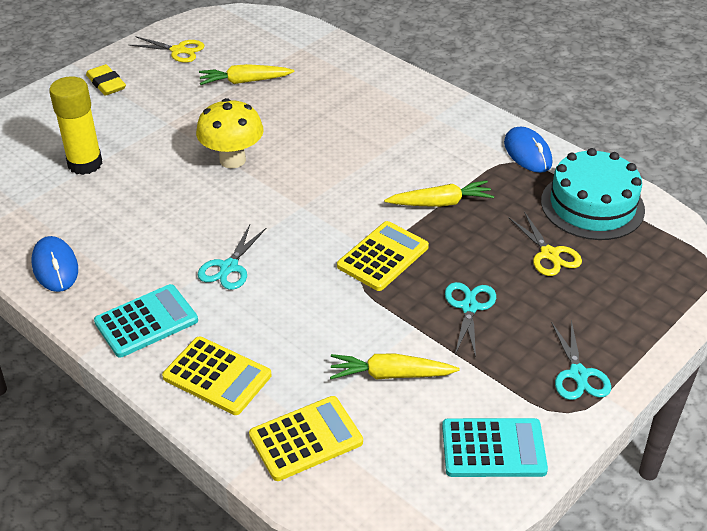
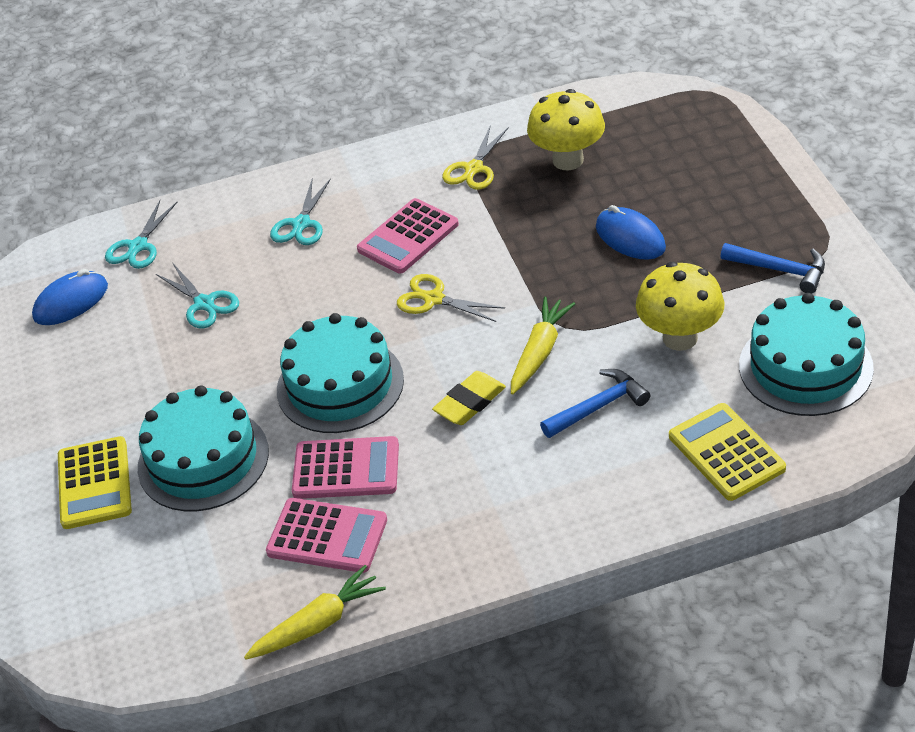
blue hammer: none = 0 -> [540,369,650,438] [720,243,825,294] = 2
pink calculator: none = 0 -> [266,498,387,573] [292,436,399,499] [357,198,459,274] = 3
turquoise cake: [541,148,645,240] = 1 -> [138,385,269,511] [277,313,404,433] [739,293,874,416] = 3
turquoise calculator: [94,284,198,358] [442,418,548,477] = 2 -> none = 0
yellow calculator: [162,336,271,415] [249,396,363,481] [337,221,429,291] = 3 -> [58,436,132,529] [669,403,786,501] = 2
yellow carrot: [199,64,295,85] [330,354,460,380] [384,180,494,207] = 3 -> [244,565,386,660] [511,297,575,395] = 2
yellow glue stick: [49,76,103,175] = 1 -> none = 0
yellow mushroom: [196,98,264,168] = 1 -> [527,89,605,170] [636,262,724,351] = 2

